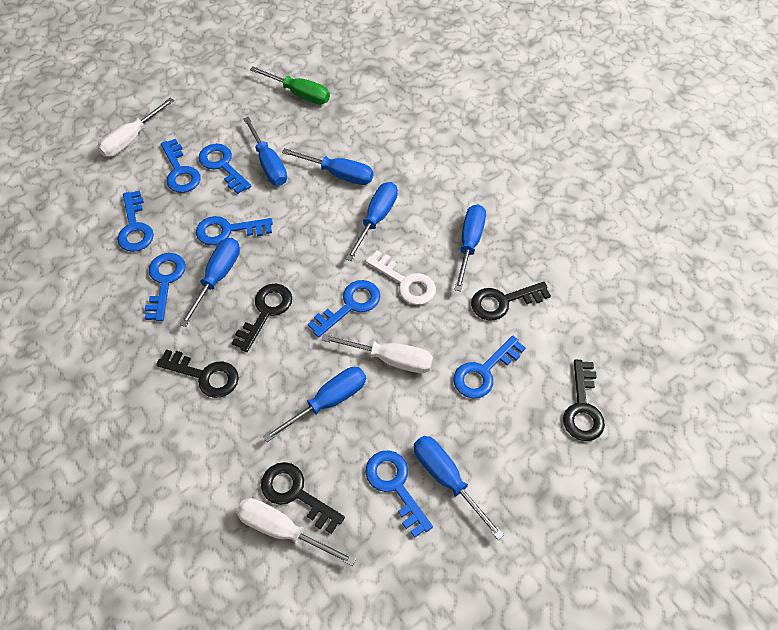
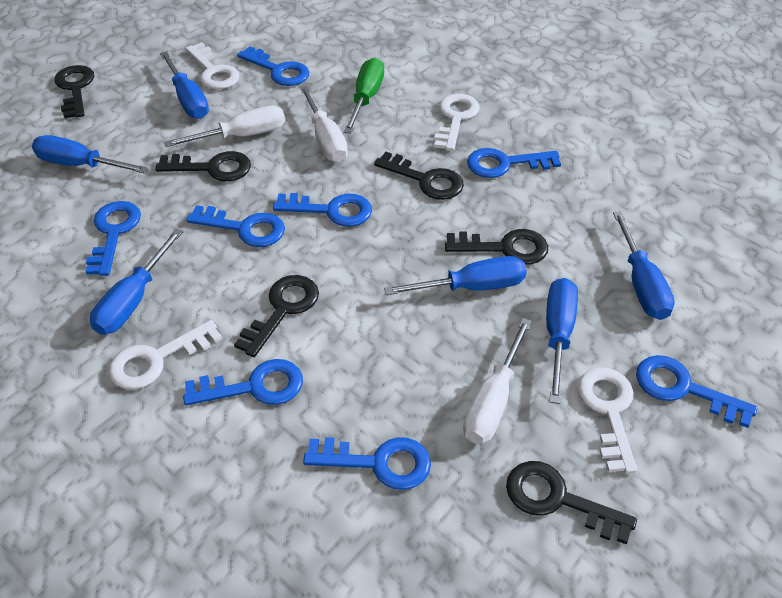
black key: [156,350,239,398] [232,283,292,352] [261,462,345,534] [471,282,551,320] [563,360,605,441] = 5 -> [54,65,94,118] [155,151,251,181] [234,275,319,357] [374,152,464,200] [445,229,548,264] [506,461,637,544] = 6
blue screwdriver: [180,238,240,327] [243,117,287,186] [263,367,366,442] [282,148,373,185] [345,182,398,261] [414,436,504,540] [454,204,486,292] = 7 -> [32,135,149,174] [90,229,183,335] [160,51,209,119] [384,256,527,295] [546,278,578,404] [613,211,675,320] = 6
white key: [366,250,436,305] = 1 -> [109,320,222,389] [186,42,240,89] [434,94,480,151] [578,367,637,473] = 4

